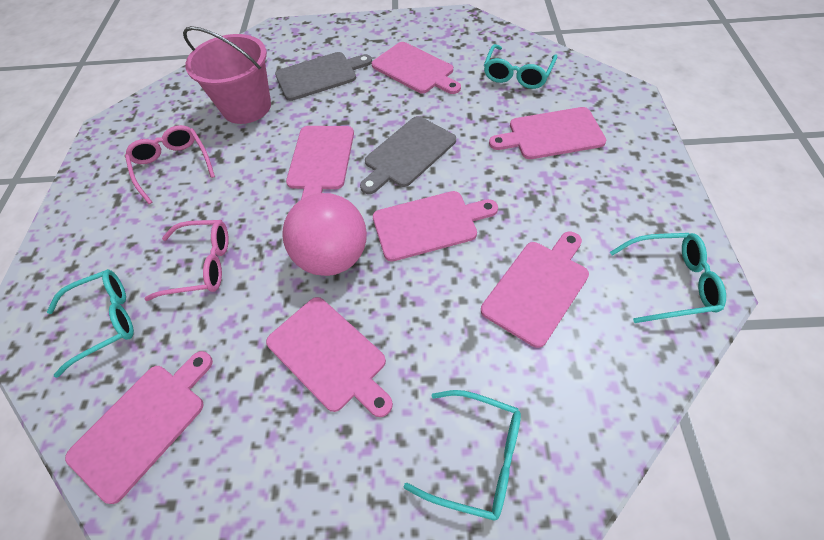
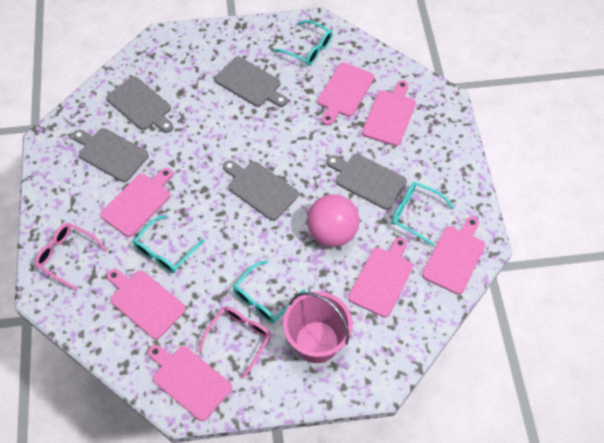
grey cutting board: [275,52,372,101] [360,116,456,194] = 2 -> [73,128,149,182] [106,76,173,133] [215,57,287,107] [223,160,299,221] [326,154,407,210] = 5

